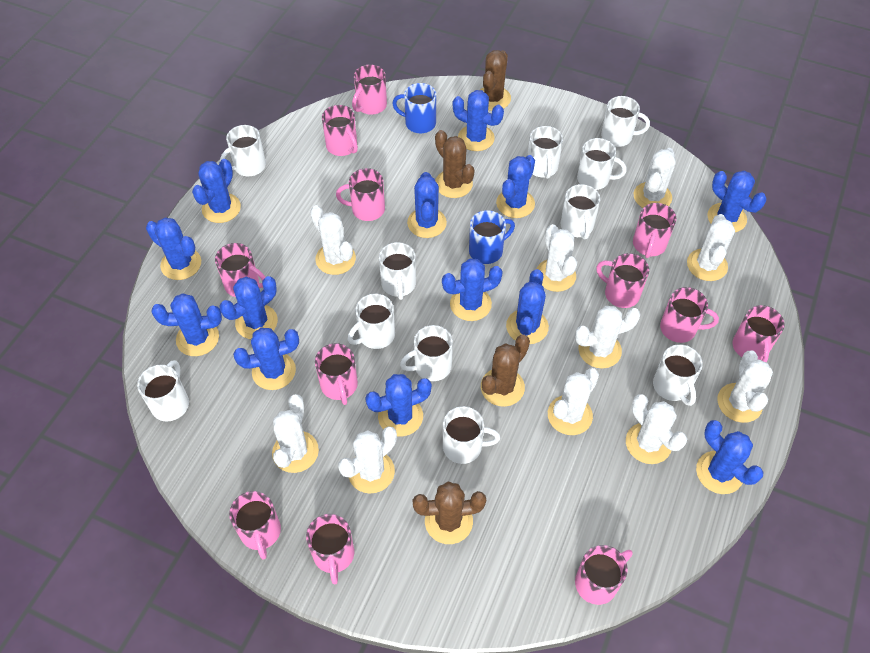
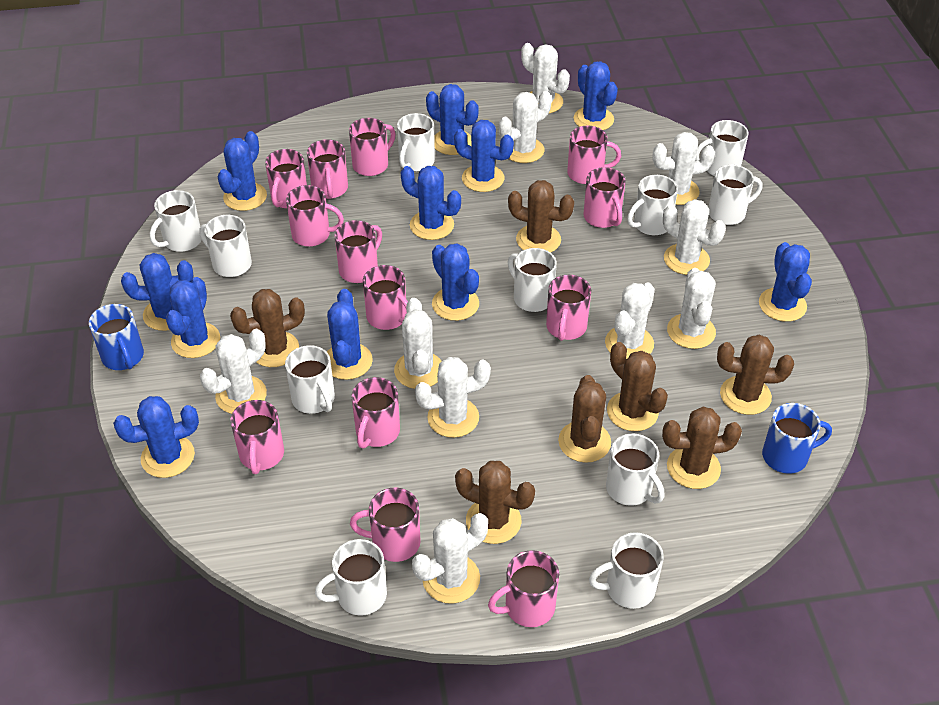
blue cactus: [146,218,201,280] [151,293,222,356] [192,159,241,223] [220,276,278,339] [233,327,299,390] [365,374,432,436] [407,172,447,238] [442,259,503,321] [453,90,504,151] [496,155,535,218] [506,269,549,344] [696,420,763,494] [707,171,766,232] = 13 -> [113,396,199,478] [121,253,194,331] [166,277,220,358] [217,131,267,211] [327,289,373,380] [401,166,461,240] [426,84,478,155] [432,243,479,321] [454,120,514,192] [574,61,618,130] [759,242,812,322] = 11
brown cactus: [412,482,486,544] [435,130,474,198] [480,50,511,111] [481,335,530,407] = 4 -> [230,289,305,367] [455,461,535,544] [508,180,574,252] [558,375,611,463] [607,342,668,431] [662,407,742,489] [717,334,794,415] = 7
pink mug: [215,243,265,297] [229,491,281,560] [306,514,354,585] [315,343,358,405] [322,105,358,156] [336,168,385,221] [352,64,387,115] [575,545,633,605] [596,253,649,308] [633,203,676,258] [660,287,719,343] [733,305,785,362] = 12 -> [230,400,284,474] [265,149,307,209] [286,185,344,247] [307,139,348,199] [334,220,382,283] [349,118,396,176] [350,488,421,562] [351,377,400,449] [363,265,408,330] [488,550,559,627] [546,275,591,341] [567,126,621,184] [583,167,626,228] = 13

